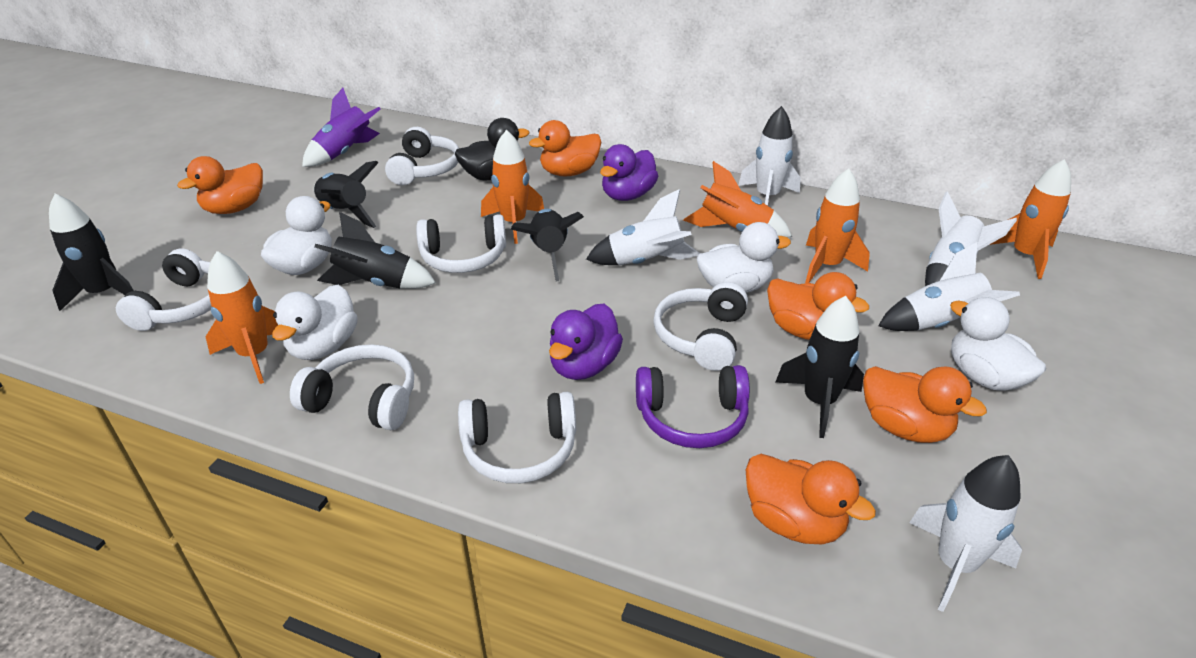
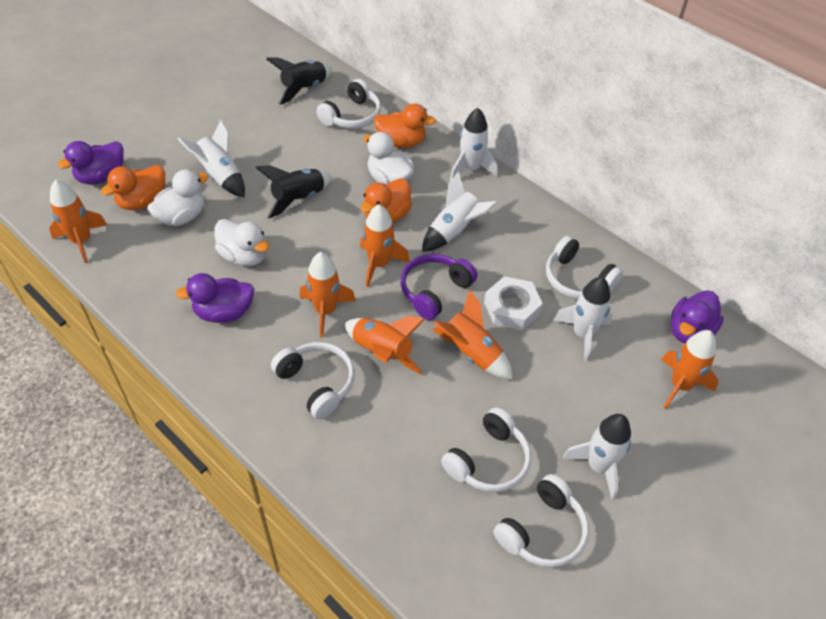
black duck: [455,118,529,180] = 1 -> none = 0
black rocket: [49,193,134,311] [314,161,379,228] [314,212,436,289] [511,209,584,282] [776,296,864,438] = 5 -> [256,165,333,219] [266,57,332,105] = 2
orange duck: [177,156,263,214] [529,120,601,176] [746,454,876,544] [767,272,869,340] [863,366,987,443] = 5 -> [101,165,165,210] [360,178,412,223] [374,103,436,148] = 3
orange rocket: [206,251,278,384] [481,130,544,244] [683,161,792,238] [805,168,870,283] [989,159,1071,279] = 5 -> [49,179,107,263] [300,252,356,337] [345,316,425,375] [360,204,410,287] [432,289,513,380] [661,330,719,409] = 6
purple duck: [549,304,623,380] [600,144,658,201] = 2 -> [58,141,124,185] [175,273,254,323] [671,290,724,343] = 3
purple rocket: [302,88,380,167] = 1 -> none = 0
white duck: [261,196,332,275] [272,285,358,360] [697,222,791,293] [950,297,1046,391] = 4 -> [147,169,209,226] [214,219,269,266] [364,132,414,185] = 3
white headphones: [116,248,212,331] [290,344,414,430] [385,127,459,185] [416,214,506,273] [458,392,576,483] [654,282,748,371] = 6 -> [271,342,355,419] [316,79,381,129] [441,407,531,492] [493,474,589,568] [546,235,623,299] = 5
white nut: none = 0 -> [484,276,543,331] = 1

